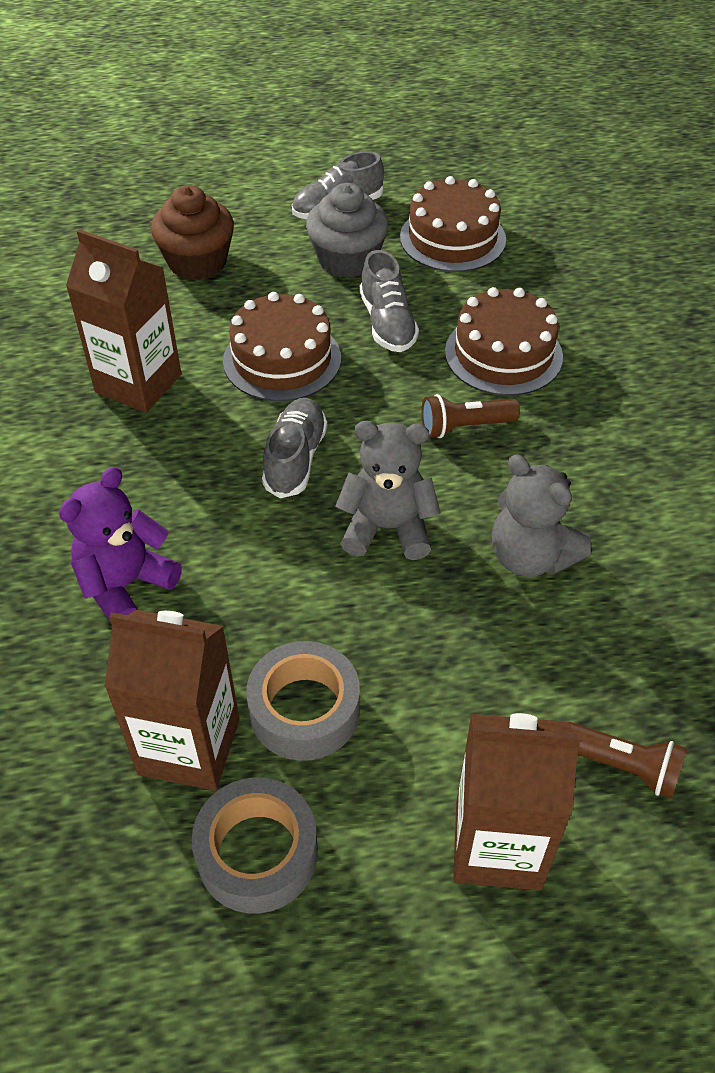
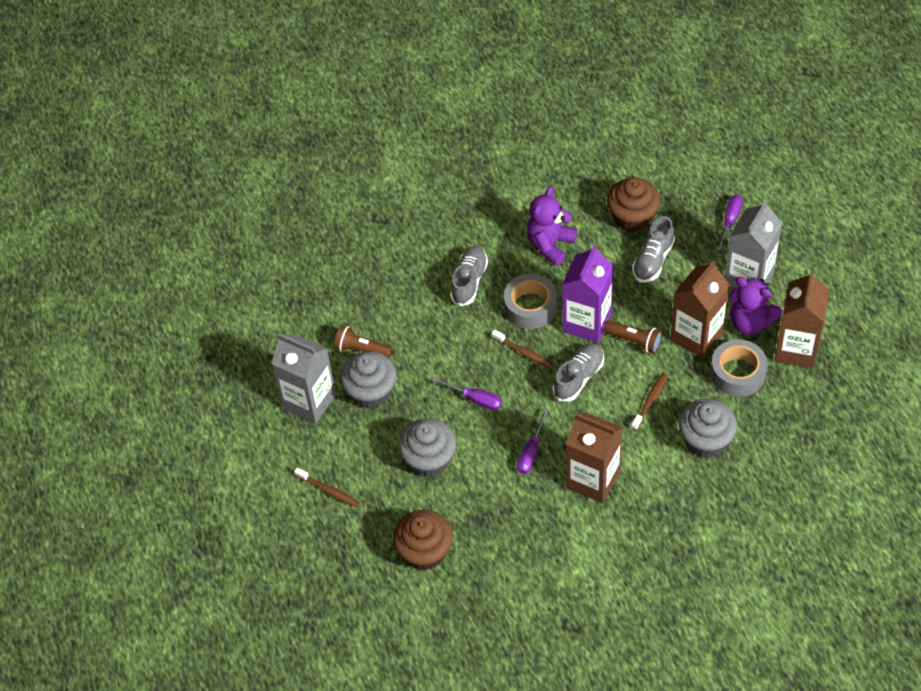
brown cake: [223,292,341,401] [400,176,506,272] [445,287,563,396] = 3 -> none = 0
brown cupcake: [151,185,234,280] = 1 -> [393,510,453,571] [607,178,660,232] = 2
brown toothbrush: none = 0 -> [294,467,359,507] [492,330,554,369] [631,373,668,430] = 3
grey carton: none = 0 -> [271,333,336,424] [725,200,782,288] = 2
grey cupcake: [306,183,388,278] = 1 -> [340,351,396,409] [398,418,456,477] [678,399,737,458] = 3
grey teddy bear: [335,421,440,560] [492,454,591,577] = 2 -> none = 0
purple carton: none = 0 -> [562,245,613,343] = 1
purple screwdriver: none = 0 -> [433,378,502,410] [517,409,549,474] [716,195,743,251] = 3
purple teddy bear: [59,467,182,622] = 1 -> [527,186,577,266] [730,277,782,335] = 2

